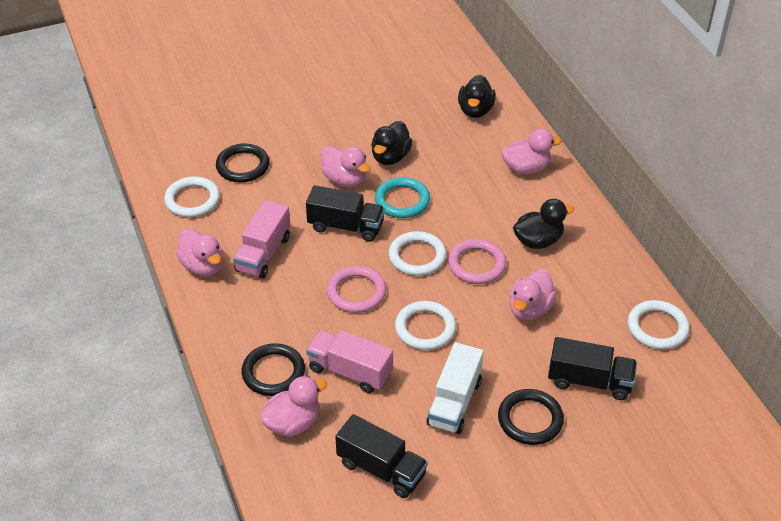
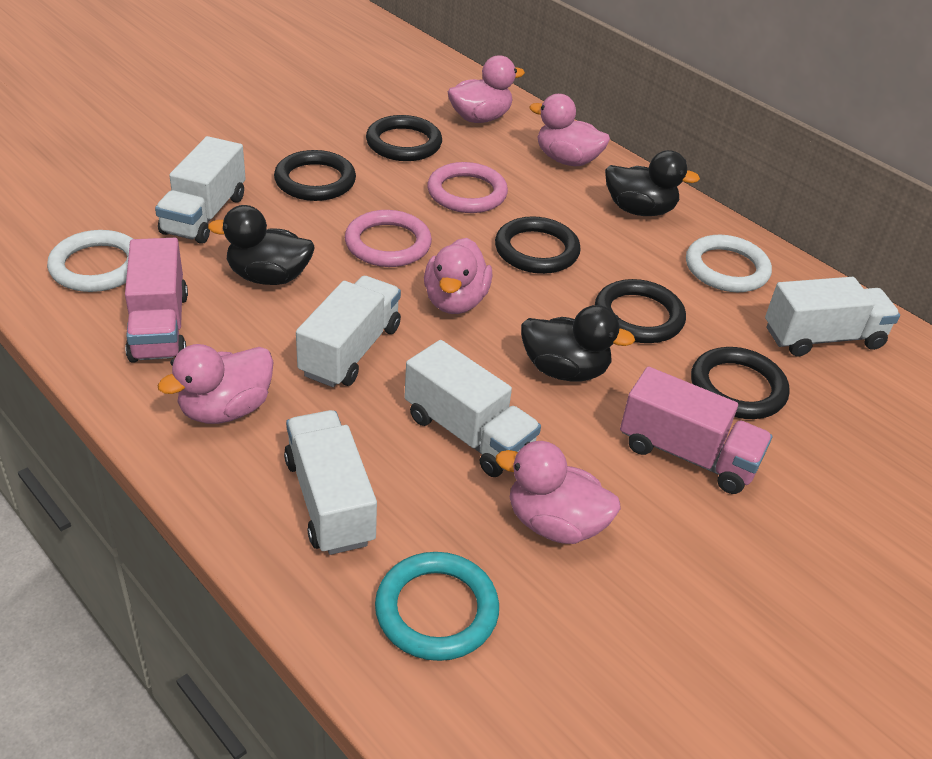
black ring: [216,144,270,182] [241,343,305,396] [498,389,564,445] = 3 -> [274,150,356,201] [366,115,442,161] [495,216,581,274] [595,279,686,343] [691,347,790,419] = 5
black truck: [306,185,385,242] [335,414,428,498] [548,337,637,400] = 3 -> none = 0
white ring: [164,176,220,217] [389,231,447,276] [395,301,456,350] [628,300,690,349] = 4 -> [47,230,133,292] [686,235,772,292] = 2
white truck: [426,342,484,434] = 1 -> [155,136,246,244] [284,410,377,555] [296,276,401,387] [404,340,541,477] [765,277,900,357] = 5

